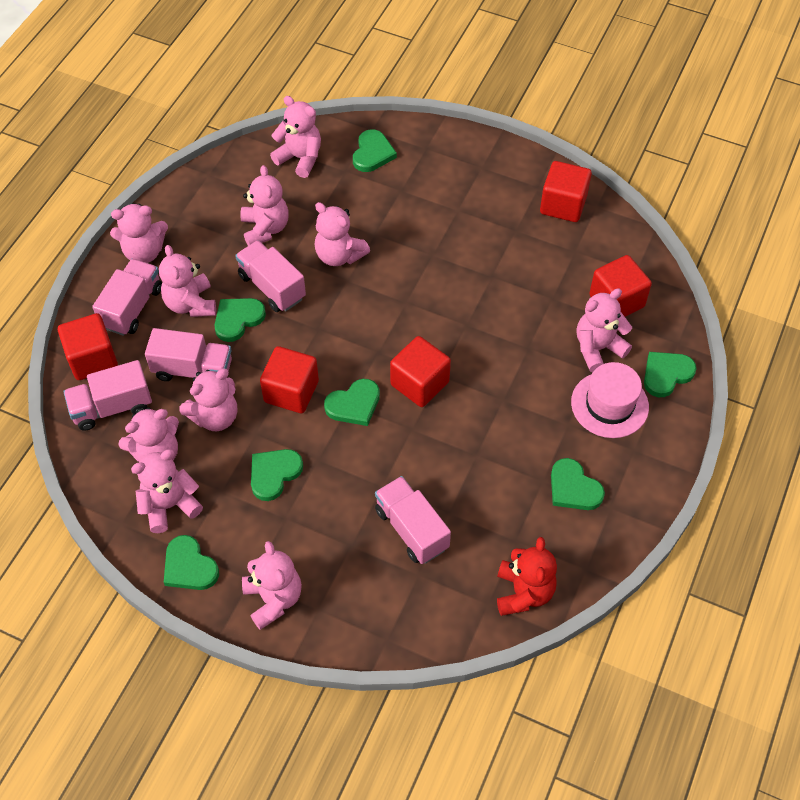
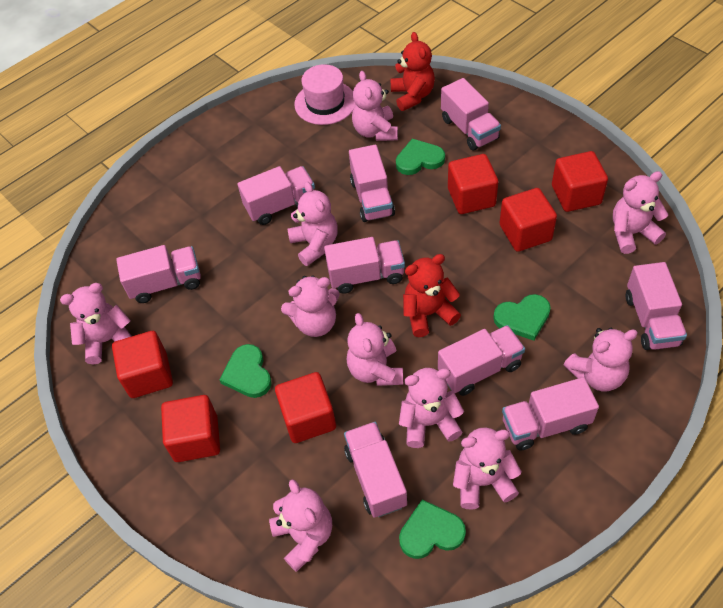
green heart: [164,535,219,590] [215,298,266,342] [251,449,303,501] [324,379,380,426] [353,129,397,172] [551,458,605,510] [644,352,697,397] = 7 -> [219,344,272,398] [396,139,445,175] [399,500,466,559] [493,294,551,341] = 4
pink truck: [63,360,152,431] [92,259,162,336] [145,328,232,381] [235,240,306,312] [375,476,451,564] = 5 -> [116,245,201,303] [237,166,315,225] [324,237,405,294] [344,422,407,518] [349,145,395,222] [438,325,525,396] [441,78,501,151] [502,377,599,450] [626,262,687,350] = 9
red cube: [58,313,118,380] [260,346,319,413] [390,336,451,407] [540,161,592,222] [589,255,652,317] = 5 -> [112,331,173,398] [161,395,220,462] [275,372,336,443] [448,154,498,214] [500,188,557,252] [552,151,608,212] = 6
red teddy bear: [497,537,557,616] = 1 -> [390,32,435,111] [403,254,461,337] = 2

